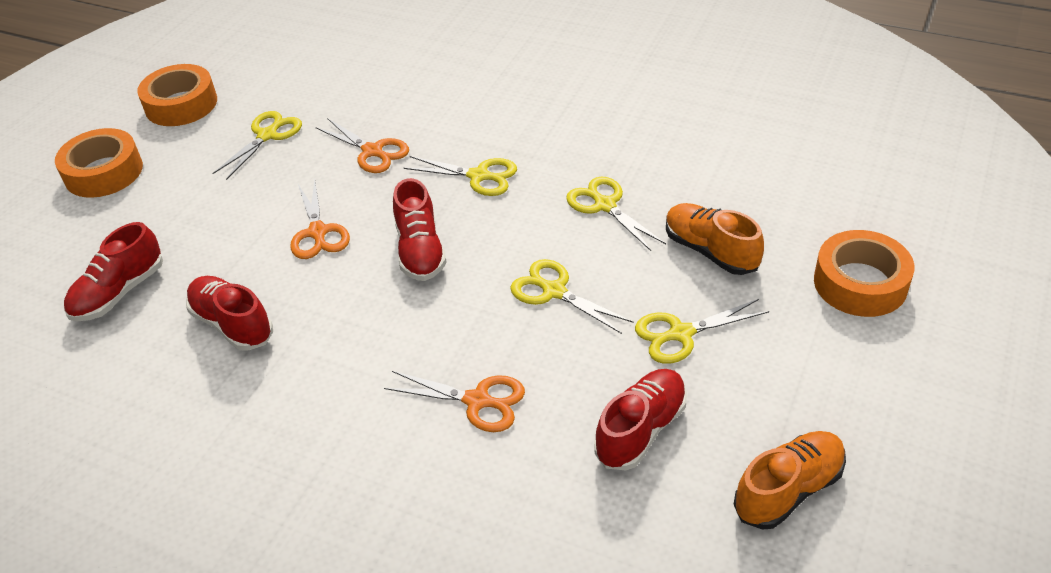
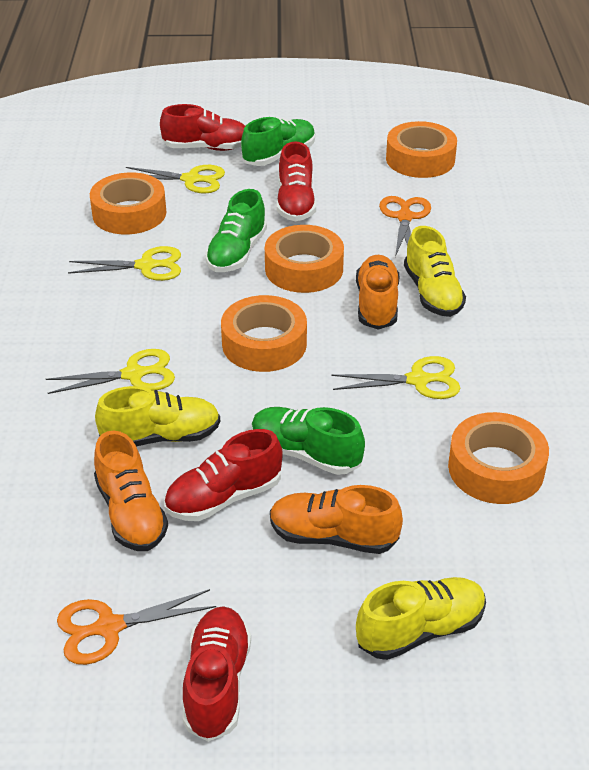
green shoe: none = 0 -> [205,189,267,272] [241,117,315,166] [251,407,365,475] = 3
orange scissors: [290,179,350,259] [315,118,409,173] [384,371,525,432] = 3 -> [57,589,216,665] [379,196,431,257] = 2
orange shoe: [666,203,764,275] [734,431,846,529] = 2 -> [94,431,168,551] [270,485,403,554] [356,255,399,330] = 3
orange tape: [55,128,143,198] [137,64,217,126] [814,230,915,317] = 3 -> [90,172,166,234] [221,295,307,372] [265,225,344,293] [386,121,457,178] [448,412,549,504] = 5
yellow scissors: [212,111,302,180] [404,156,517,196] [510,259,633,334] [566,176,666,251] [635,299,769,364] = 5 -> [46,349,175,394] [68,246,181,281] [126,165,225,194] [331,356,460,399] = 4
yellow shoe: none = 0 -> [95,386,220,446] [356,577,486,660] [404,226,466,317] = 3

